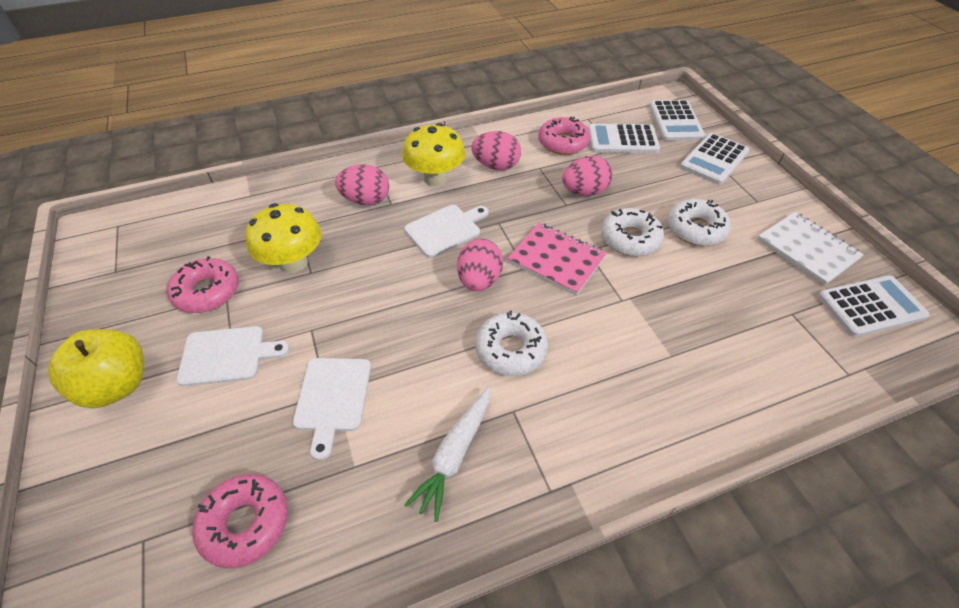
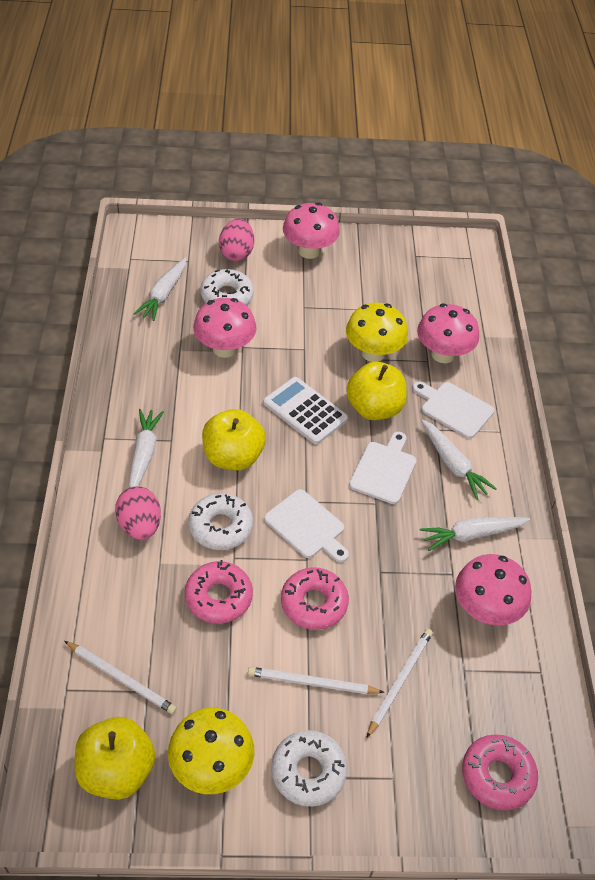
pink egg: [335,164,389,205] [457,239,503,291] [471,131,521,170] [562,155,613,196] = 4 -> [115,486,161,540] [219,219,254,261] = 2
pink mushroom: none = 0 -> [193,298,257,358] [283,203,340,259] [417,303,479,363] [455,554,531,626] = 4
pink notebook: [507,223,607,295] = 1 -> none = 0
white calculator: [588,124,660,153] [649,100,705,141] [680,133,750,185] [818,275,930,337] = 4 -> [263,377,348,445] = 1
white carrot: [404,387,490,522] = 1 -> [129,409,164,488] [133,257,187,321] [420,517,530,551] [421,419,497,500] = 4
white notebook: [757,212,864,285] = 1 -> none = 0
white pencil: none = 0 -> [64,641,177,714] [248,667,384,694] [366,629,433,738] = 3
yellow apple: [48,329,144,408] = 1 -> [75,717,156,799] [202,409,266,470] [346,362,407,420] = 3

